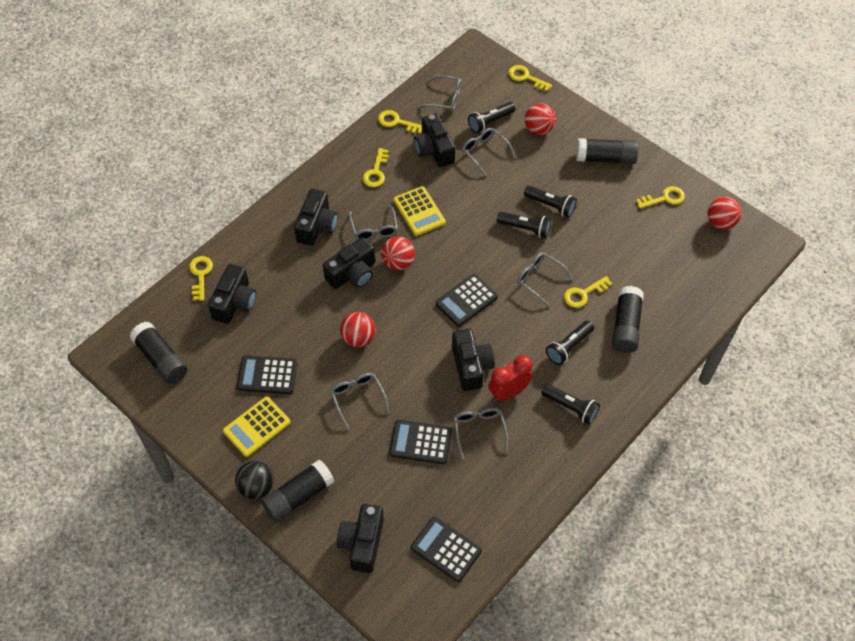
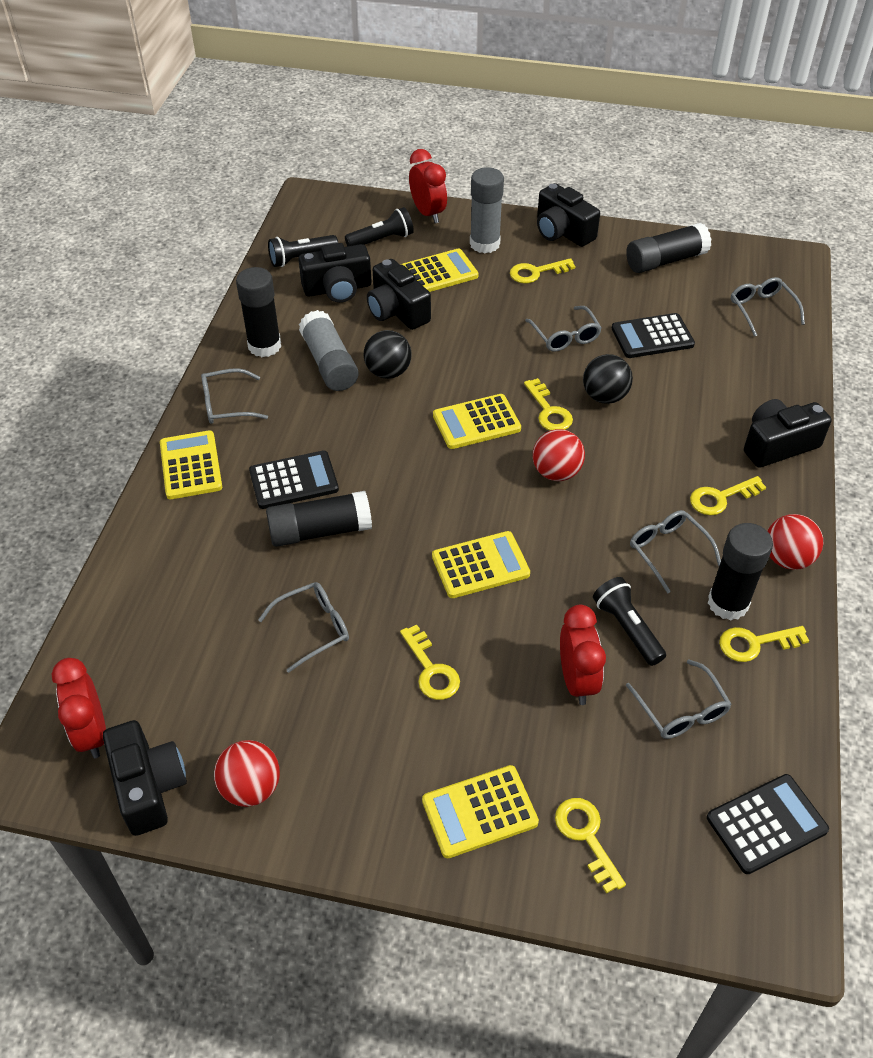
black ball: [235,461,274,499] = 1 -> [364,330,412,379] [583,354,633,404] = 2
black calculator: [237,356,298,394] [389,420,452,464] [411,517,482,582] [436,274,498,327] = 4 -> [249,450,339,509] [612,313,695,358] [707,774,829,874] = 3
black camera: [208,264,256,324] [294,189,338,246] [323,237,375,289] [337,504,384,573] [414,113,455,167] [452,329,495,391] = 6 -> [103,720,187,836] [298,243,372,303] [367,259,431,330] [537,183,600,247] [744,399,832,468] = 5
black flashlight: [468,102,515,133] [497,212,551,238] [524,186,577,218] [541,384,600,425] [546,321,594,365] = 5 -> [268,235,338,267] [345,207,414,246] [593,577,666,666] = 3
grey glue stick: none = 0 -> [299,310,359,391] [470,167,504,253] = 2
red ball: [340,312,376,347] [381,236,415,270] [525,103,556,135] [708,197,742,230] = 4 -> [214,740,280,807] [533,429,585,481] [768,514,823,570] = 3
red clock: [488,355,533,402] = 1 -> [51,658,106,758] [409,149,447,223] [560,605,606,705] = 3
yellow calculator: [223,397,290,457] [393,186,446,236] = 2 -> [160,431,222,499] [401,248,478,292] [422,765,539,858] [432,531,530,598] [433,394,521,449] = 5

